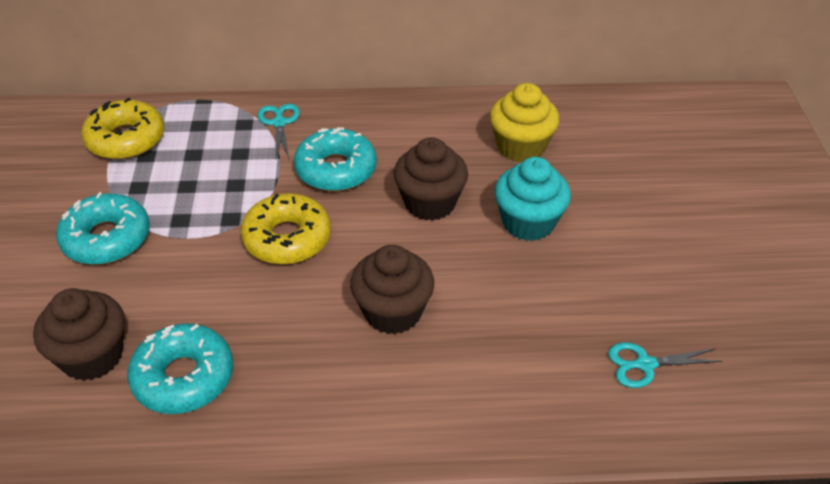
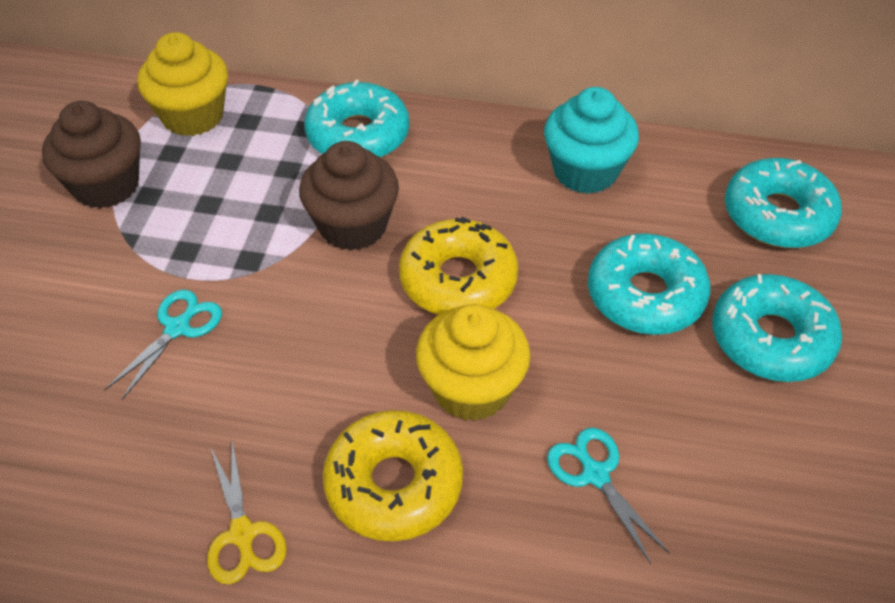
brown cupcake: [33,288,125,381] [350,245,434,334] [394,137,468,221] = 3 -> [42,101,141,209] [299,141,399,251] = 2
turquoise donut: [56,192,150,265] [127,324,233,414] [294,128,377,191] = 3 -> [304,80,409,157] [588,233,711,335] [712,274,842,382] [725,158,842,248] = 4
yellow cupcake: [490,83,559,162] = 1 -> [137,32,228,136] [416,304,530,421] = 2
yellow scissors: none = 0 -> [207,440,287,584] = 1

